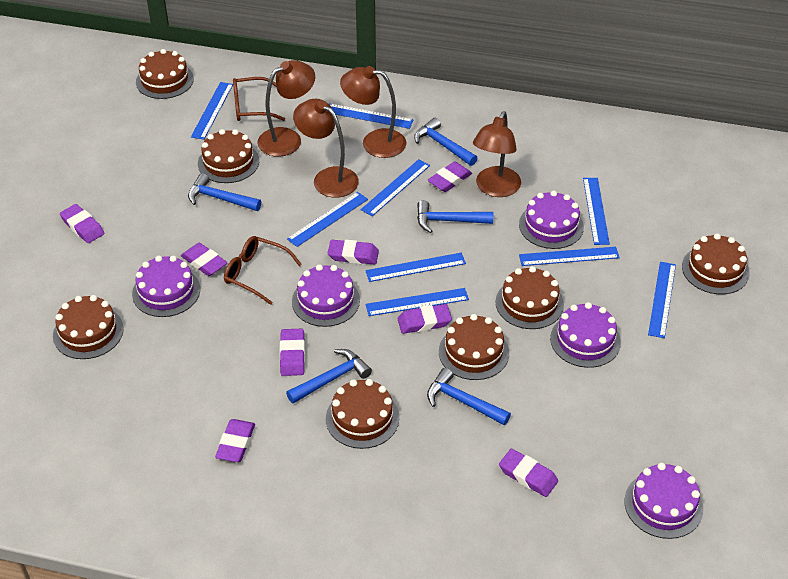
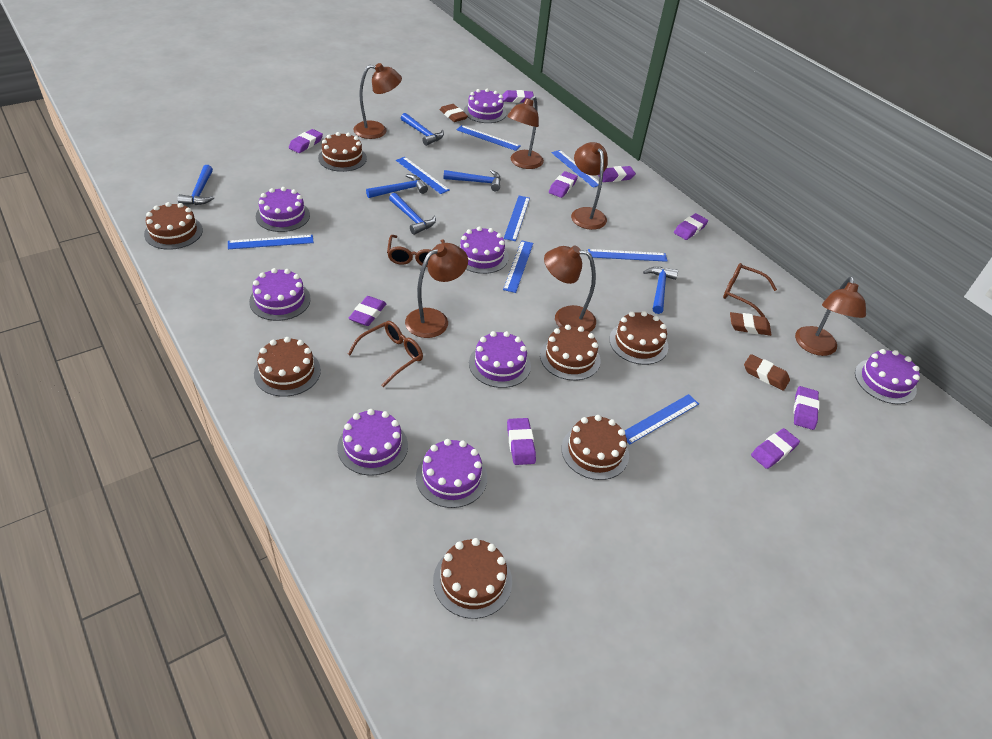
blue hammer: [188,173,261,211] [286,349,372,404] [414,118,478,166] [417,200,493,233] [427,368,511,425] = 5 -> [178,165,214,205] [366,174,428,198] [389,193,436,235] [401,113,444,146] [443,170,501,192] [643,267,678,314] = 6
blue ruler: [191,82,233,140] [287,192,368,247] [329,103,414,129] [361,159,430,216] [365,253,466,282] [365,288,469,316] [519,247,620,266] [583,178,610,245] [648,262,676,338] = 9 -> [228,235,314,249] [396,157,450,194] [457,125,520,151] [503,240,533,293] [504,196,530,241] [552,150,599,188] [588,249,668,262] [625,394,699,445] = 8
brown eraser: none = 0 -> [440,104,468,122] [730,312,772,336] [744,354,790,391] = 3
brown glasses: [224,236,302,305] [233,77,285,121] = 2 -> [348,321,423,387] [387,235,445,267] [723,263,777,317] = 3
brown lamp: [257,60,315,157] [293,99,359,198] [340,66,406,158] [473,111,521,197] = 4 -> [353,63,402,139] [405,243,468,338] [507,96,544,169] [544,246,596,332] [571,142,608,230] [795,277,866,356] = 6
purple cake: [132,256,200,317] [292,264,360,327] [519,191,584,249] [550,302,621,368] [624,463,703,539] = 5 -> [249,268,311,321] [256,187,310,232] [337,409,408,476] [416,439,487,508] [458,226,509,274] [464,89,507,123] [469,331,531,388] [855,349,920,404] = 8
purple eraser: [60,204,104,243] [181,243,228,276] [215,419,255,462] [280,329,305,376] [328,240,379,264] [398,304,452,334] [427,162,472,192] [499,449,558,497] = 8 -> [289,129,323,153] [348,296,387,326] [502,90,534,103] [507,418,536,465] [549,171,578,198] [598,166,636,182] [674,213,708,240] [751,428,800,469] [794,386,820,430] = 9

